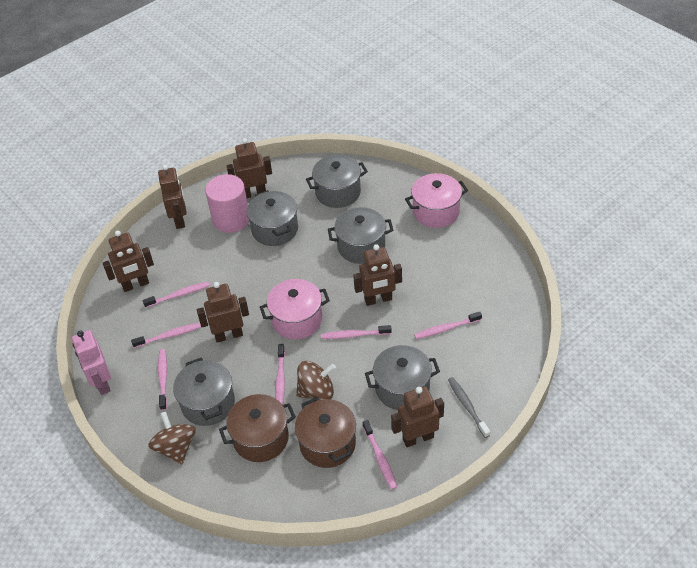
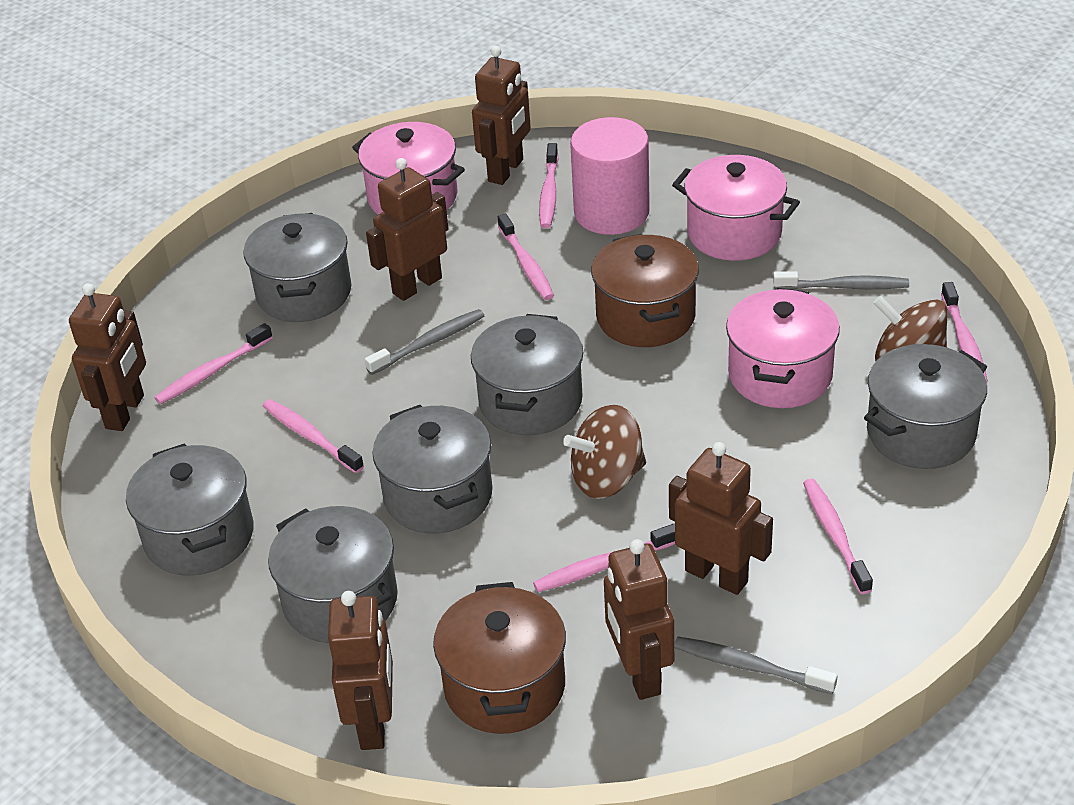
grey pot: [173,358,235,426] [247,190,298,246] [306,155,368,208] [328,207,393,264] [365,345,440,410] = 5 -> [126,443,253,576] [243,213,352,322] [268,506,398,643] [372,405,492,533] [471,314,583,435] [864,344,987,469] = 6
grey toothbrush: [448,377,490,438] = 1 -> [365,309,484,375] [674,637,837,694] [773,271,909,289] = 3
pink pot: [260,279,330,339] [405,173,468,228] = 2 -> [352,122,465,215] [672,155,800,261] [726,288,840,408] = 3
pink robot: [72,330,111,395] = 1 -> none = 0

